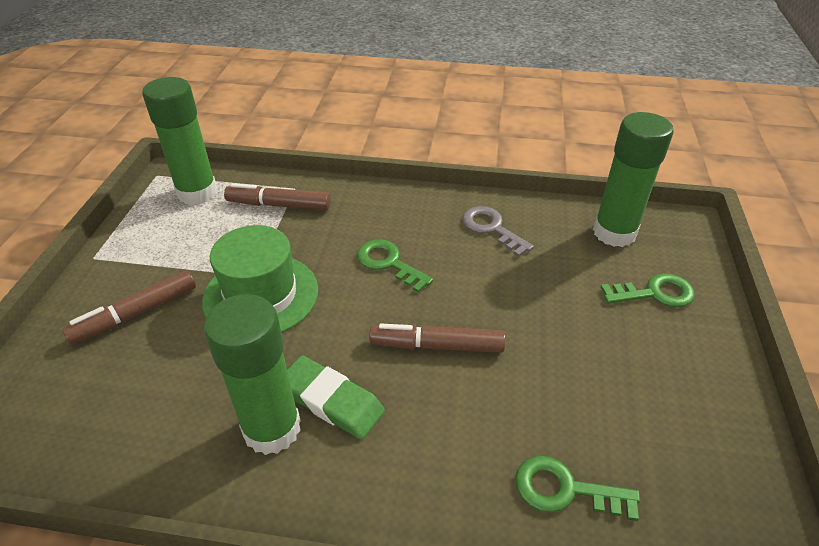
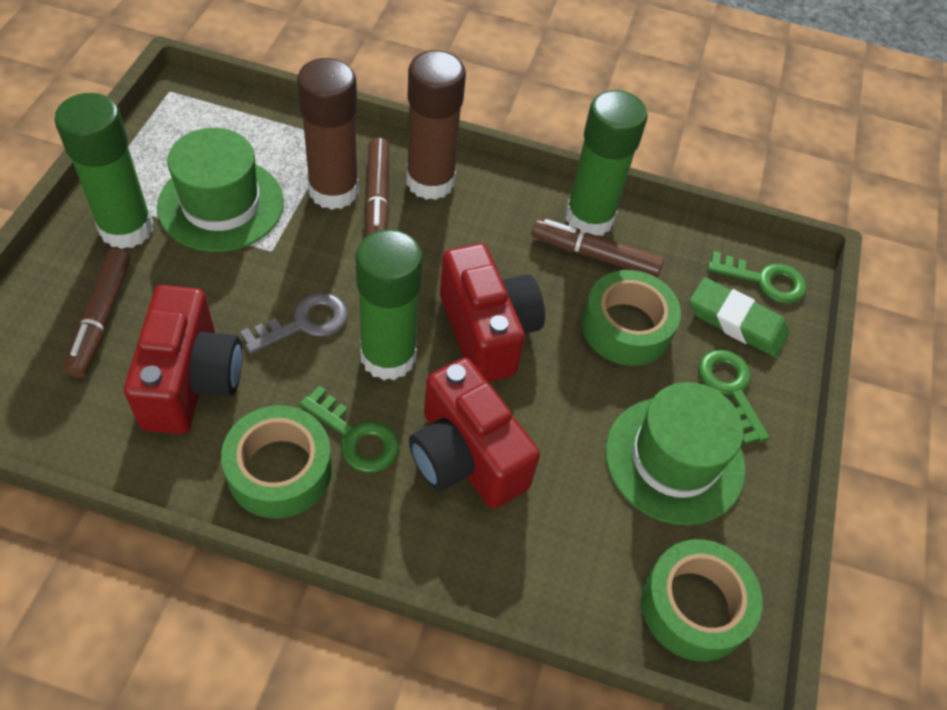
brown glue stick: none = 0 -> [297,58,359,210] [406,50,466,200] = 2
green hat: [202,225,318,333] = 1 -> [157,128,284,252] [605,382,745,525] = 2
green tape: none = 0 -> [221,405,332,519] [582,270,681,366] [641,539,763,661] = 3
red camera: none = 0 -> [124,285,242,434] [409,358,540,509] [440,243,545,382] = 3

